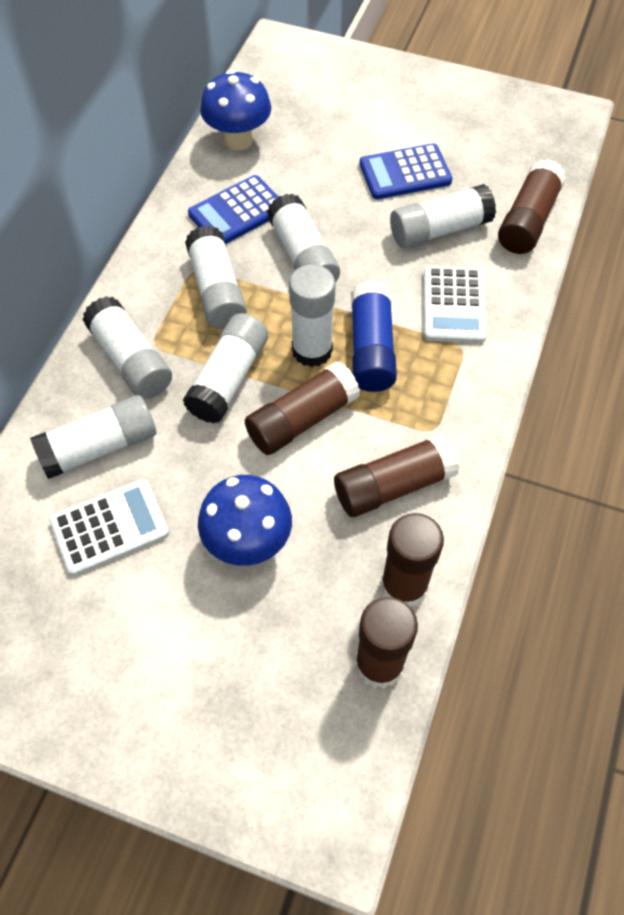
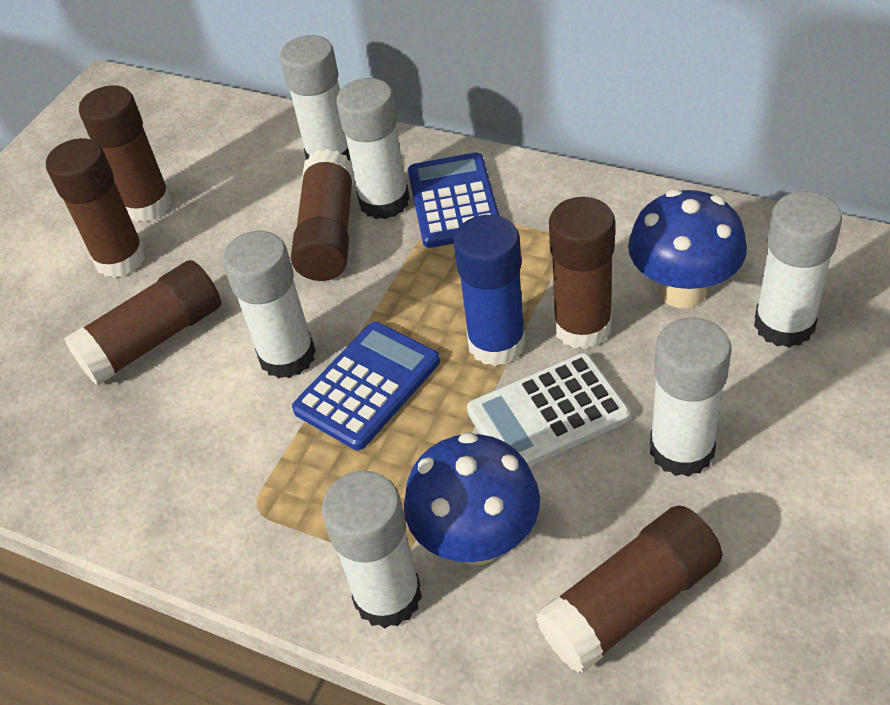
brown glue stick: [245,361,360,455] [334,433,459,517] [355,597,418,688] [381,513,444,607] [498,159,566,254] = 5 -> [46,138,146,278] [64,260,221,385] [79,85,172,222] [291,149,354,281] [536,506,722,673] [549,197,615,349] = 6
white calculator: [49,479,169,576] [424,266,487,343] = 2 -> [467,353,630,467] = 1
white glue stick: [30,395,156,479] [83,296,172,399] [183,313,268,424] [185,225,247,329] [267,194,340,282] [289,264,336,367] [390,184,496,248] = 7 -> [222,231,316,379] [280,35,351,161] [322,471,422,628] [336,78,410,219] [650,317,732,477] [754,191,842,348] = 6

